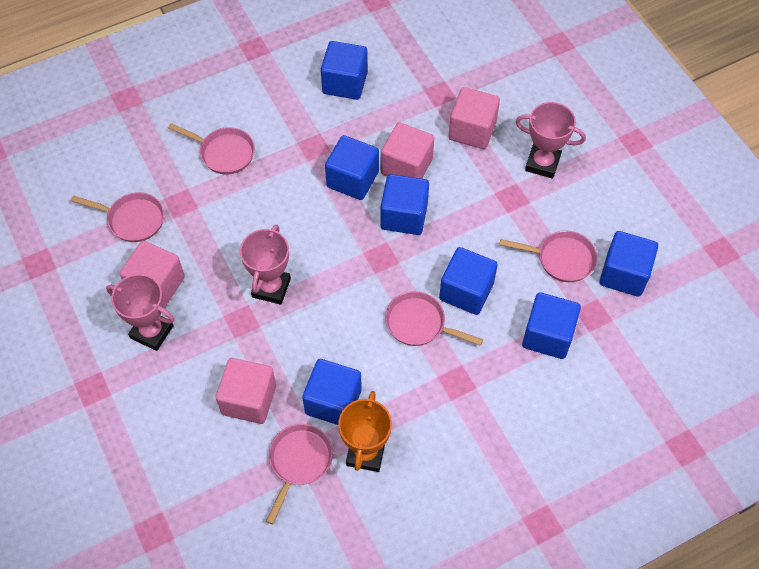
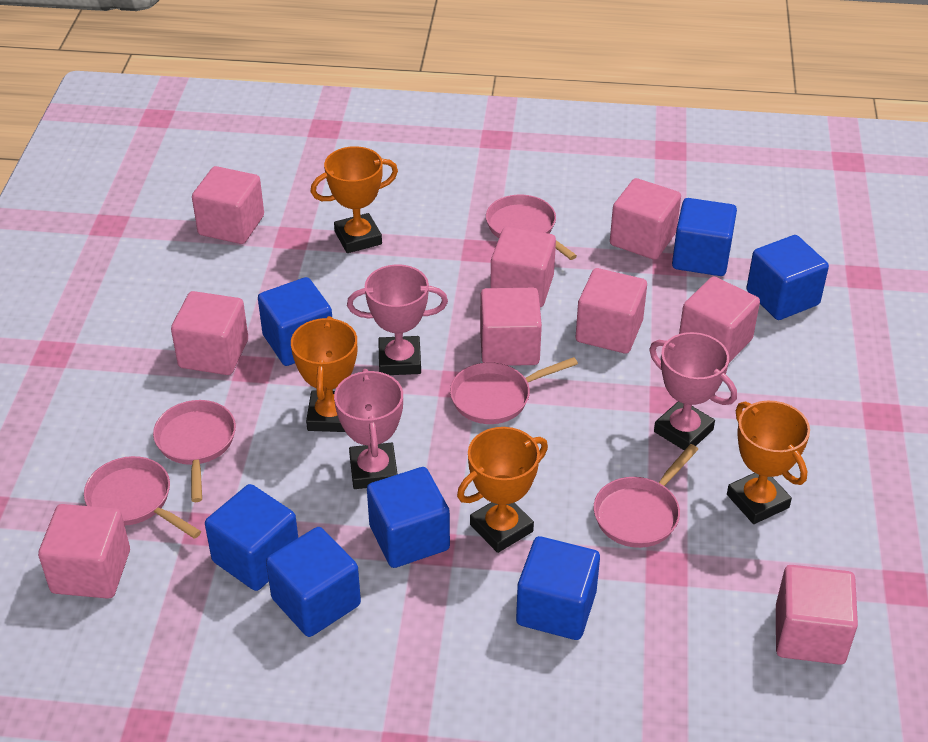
orange trophy: [338,391,392,472] = 1 -> [291,316,357,432] [311,146,398,253] [457,427,548,553] [727,401,810,524] = 4
pink cube: [120,241,185,308] [216,358,276,424] [381,122,434,179] [448,87,500,149] = 4 -> [38,504,130,599] [171,291,248,375] [192,166,264,244] [480,287,542,366] [490,227,556,307] [576,268,647,354] [610,178,681,260] [679,276,760,363] [776,565,858,665] = 9

